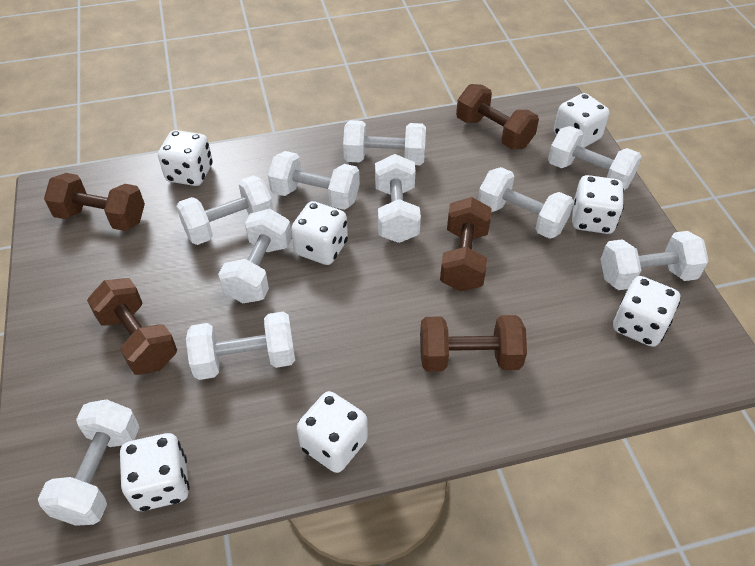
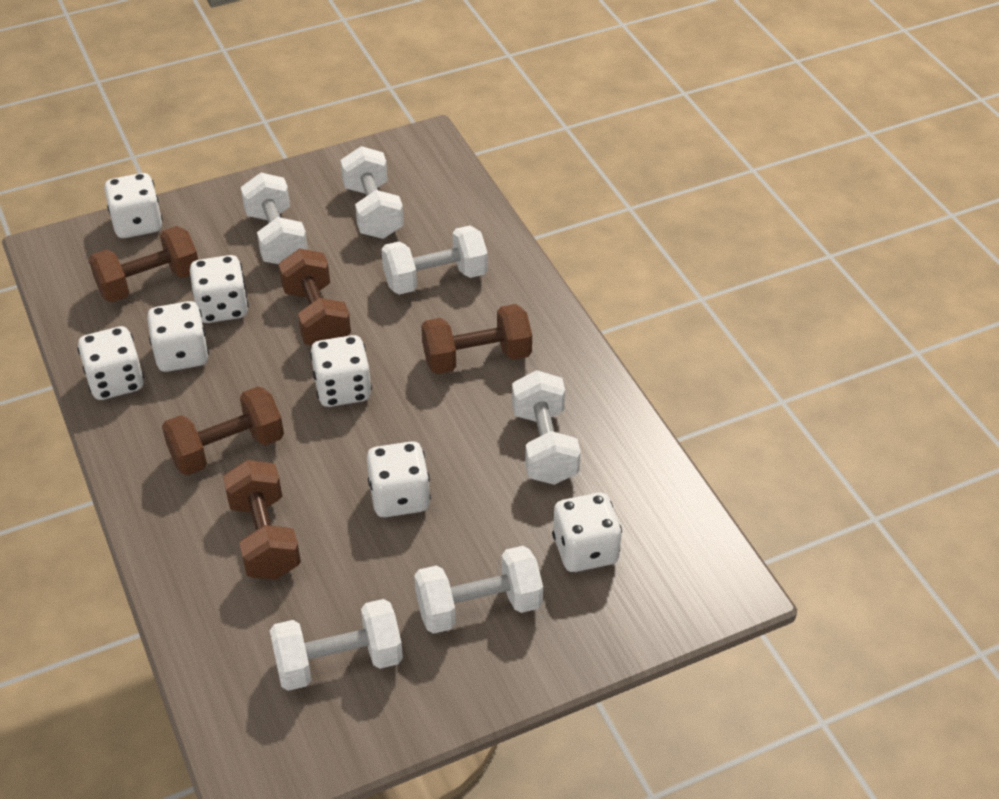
white dumbbell: [38,399,140,526] [176,176,274,245] [186,312,295,380] [218,209,292,303] [268,151,360,210] [343,120,426,165] [375,154,421,243] [478,167,574,239] [548,126,642,190] [601,231,709,290] = 10 -> [241,173,308,264] [270,599,403,691] [340,146,404,239] [381,226,488,294] [414,546,543,634] [512,370,581,485] = 6

